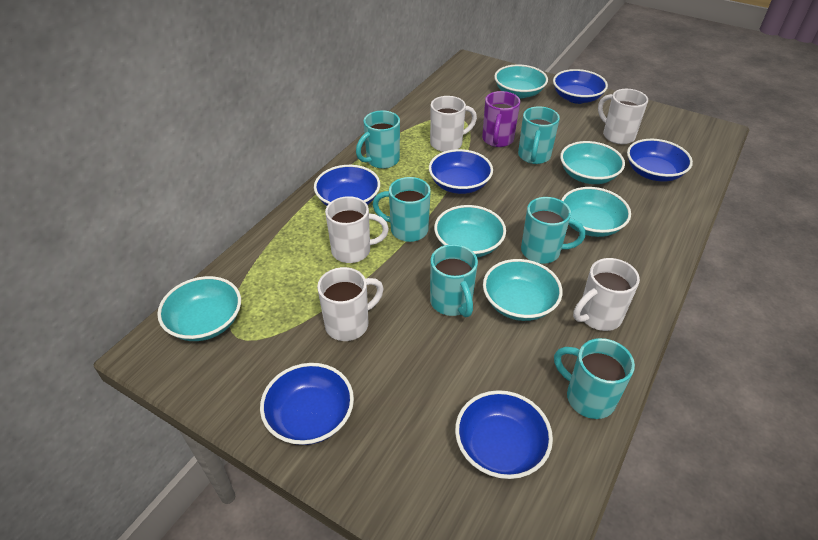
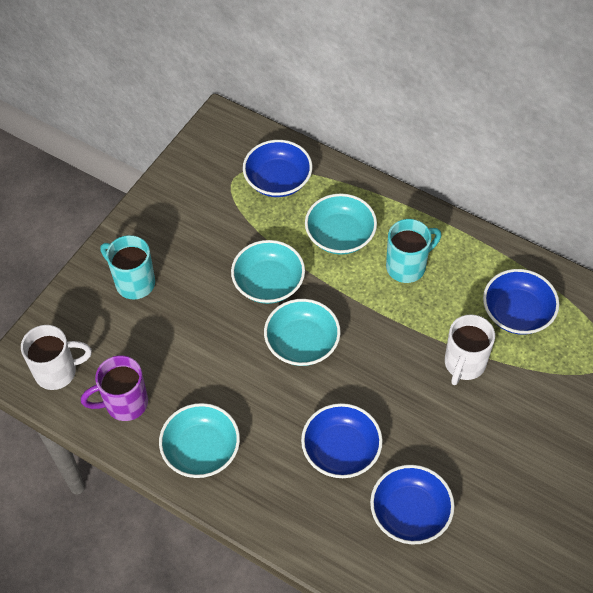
blue bowl: [260,363,354,445] [314,165,380,206] [429,149,493,194] [455,390,553,479] [553,69,608,104] [627,139,693,182] = 6 -> [243,140,312,197] [301,403,383,478] [370,465,455,544] [483,269,559,335] = 4
turquoise bowl: [157,276,241,341] [434,205,506,257] [483,259,563,321] [494,64,548,99] [560,141,625,184] [561,187,631,237] = 6 -> [159,403,240,478] [231,240,305,304] [264,299,341,366] [305,193,377,255] = 4
turquoise mug: [356,111,400,169] [373,177,431,242] [430,244,478,317] [518,106,560,164] [521,197,585,264] [554,338,635,419] = 6 -> [100,235,155,299] [386,219,441,283] = 2
white mug: [317,267,384,341] [325,196,389,263] [430,96,477,152] [573,258,640,331] [598,89,648,144] = 5 -> [21,325,92,390] [445,314,495,385] = 2

